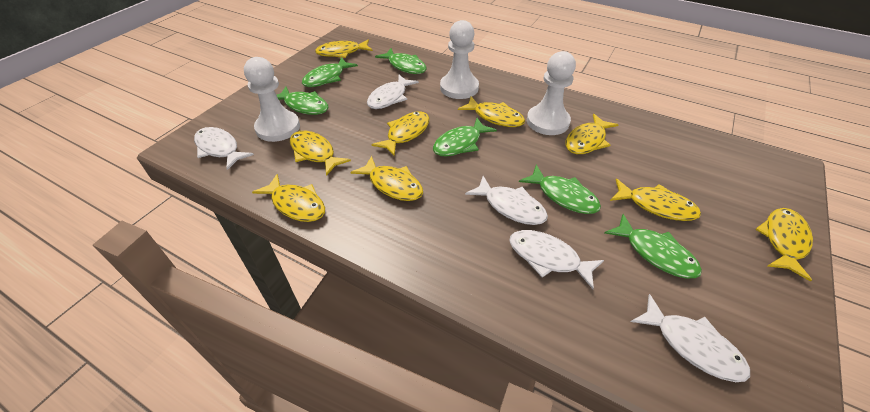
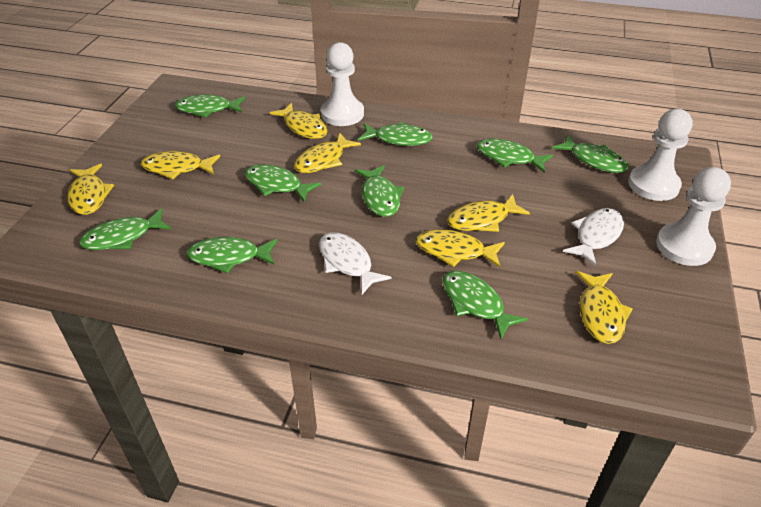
green fish: [277,87,328,115] [302,57,358,87] [375,48,427,74] [433,118,497,156] [519,165,601,214] [604,214,702,279] = 6 -> [79,208,171,250] [175,94,245,118] [187,237,278,274] [245,164,321,203] [355,165,404,217] [358,122,433,146] [442,271,528,339] [476,138,553,173] [552,134,629,173] = 9
white fish: [194,127,254,170] [367,75,419,109] [465,176,548,225] [509,230,604,289] [631,294,750,382] = 5 -> [319,232,392,294] [563,208,624,266] = 2
yellow fish: [252,174,325,222] [290,131,351,176] [315,39,373,58] [350,156,423,201] [371,111,430,156] [458,96,525,127] [565,114,618,154] [610,179,701,221] [755,208,813,282] = 9 -> [67,164,114,215] [141,151,220,179] [270,103,327,139] [294,133,361,173] [416,229,505,267] [447,194,530,232] [575,271,633,344] = 7

